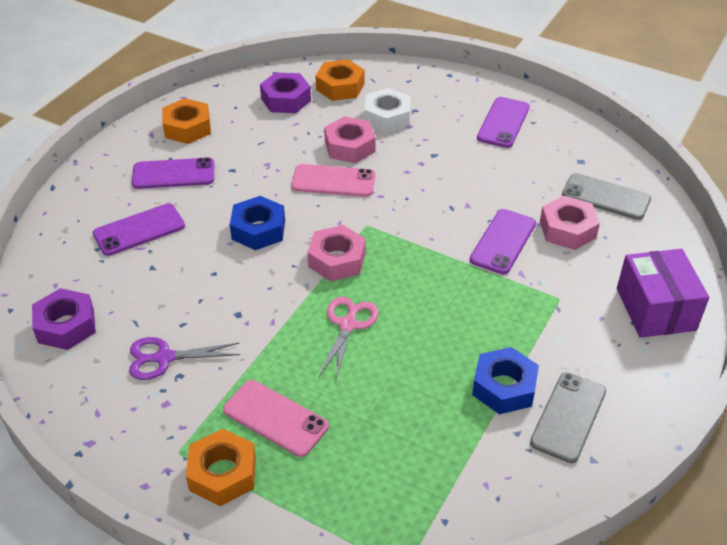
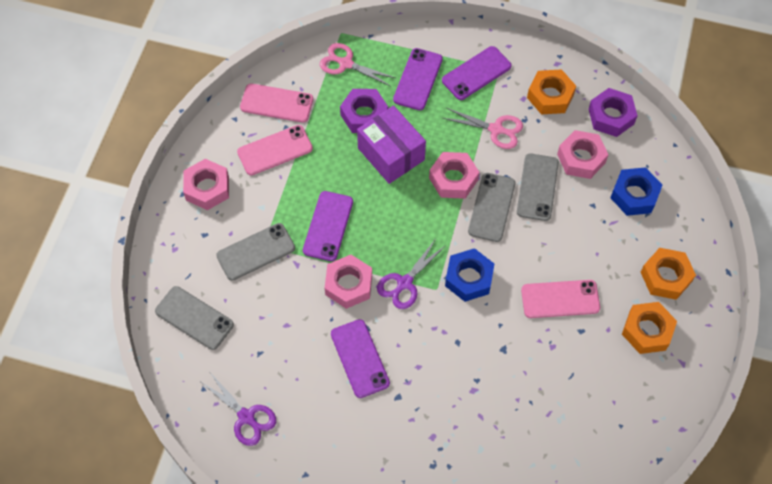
grey phone: [530,372,606,463] [562,173,651,220] = 2 -> [155,286,234,350] [216,223,295,281] [468,173,515,242] [517,153,559,221] = 4
pink nut: [307,225,366,281] [324,116,376,163] [540,196,600,250] = 3 -> [183,159,229,210] [325,255,372,309] [429,152,479,199] [557,130,608,179] = 4
pink phone: [223,380,329,457] [291,164,375,197] = 2 -> [237,125,313,175] [240,83,313,123] [521,280,600,318] = 3
pink scissors: [319,297,379,381] = 1 -> [320,43,395,86] [443,108,523,149] = 2
purple scissors: [129,337,240,380] = 1 -> [201,374,276,446] [377,240,446,309] = 2
white nut: [364,88,411,133] = 1 -> none = 0

